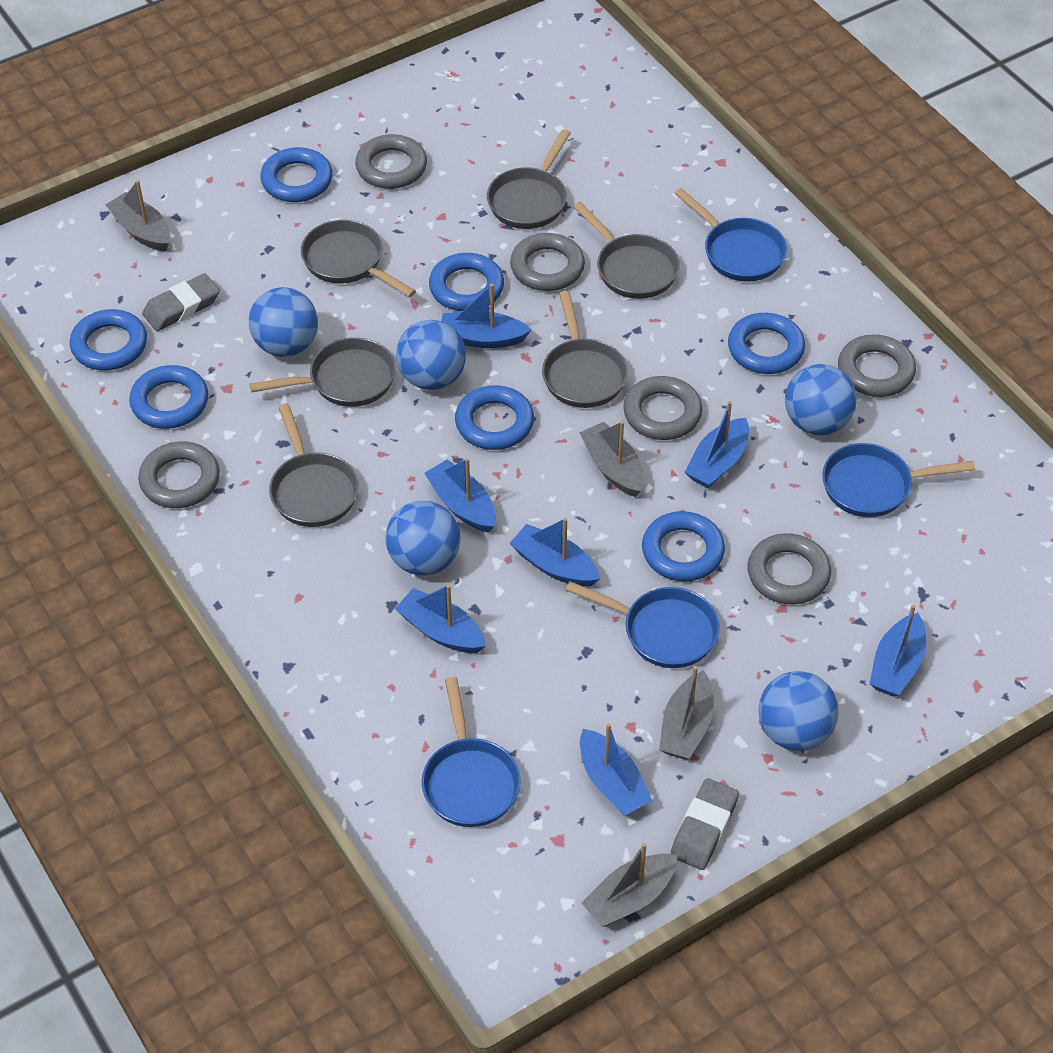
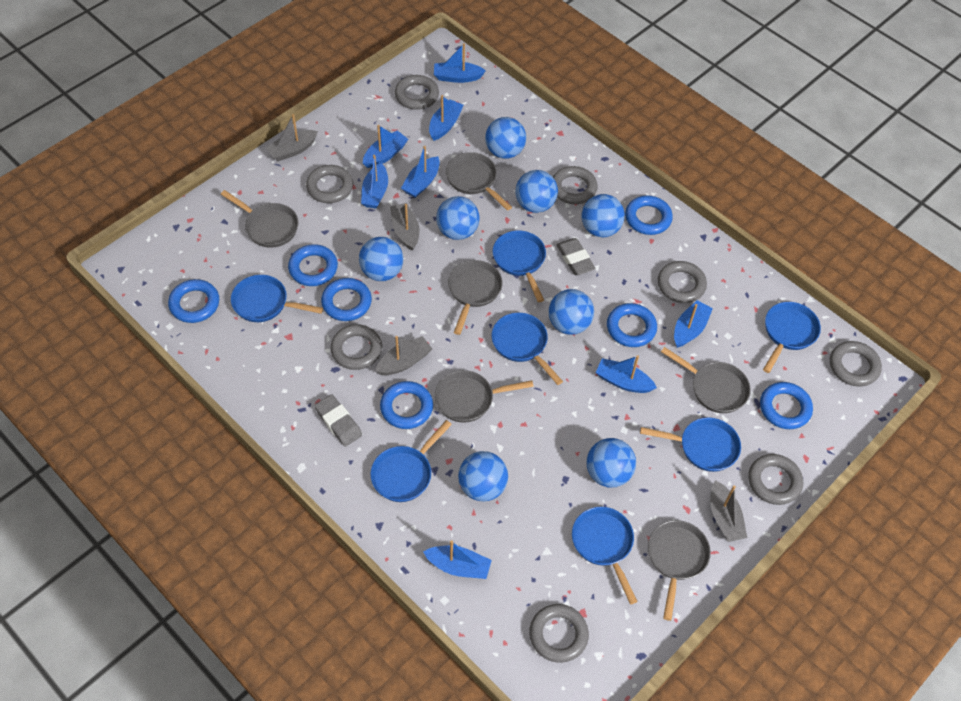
blue ball: [249,287,318,357] [385,501,461,575] [396,320,466,390] [758,671,839,751] [785,364,857,435] = 5 -> [359,237,403,281] [436,196,479,240] [458,451,508,501] [485,117,526,159] [515,170,558,213] [549,289,594,335] [581,194,625,237] [586,438,636,487] = 8
blue boat: [395,584,486,653] [424,458,495,532] [441,284,532,348] [510,518,600,587] [580,723,652,815] [685,401,749,488] [870,605,926,697] = 7 -> [361,155,388,208] [363,125,408,168] [401,146,440,198] [423,540,492,579] [429,95,464,141] [434,43,486,83] [595,355,657,393] [674,300,713,348] = 8
blue pan: [422,677,521,827] [566,581,720,668] [674,188,787,282] [822,443,975,517] = 4 -> [231,275,323,322] [370,420,452,502] [492,313,563,385] [493,230,546,302] [572,507,638,604] [640,417,741,472] [763,302,821,373] = 7
grey ring: [138,441,220,508] [355,134,427,189] [510,233,585,291] [623,376,702,440] [747,533,831,604] [838,335,916,397] = 6 -> [306,165,353,203] [330,325,382,370] [395,75,439,110] [529,604,589,663] [553,166,598,204] [658,261,707,303] [748,454,803,505] [830,341,882,387] = 8

